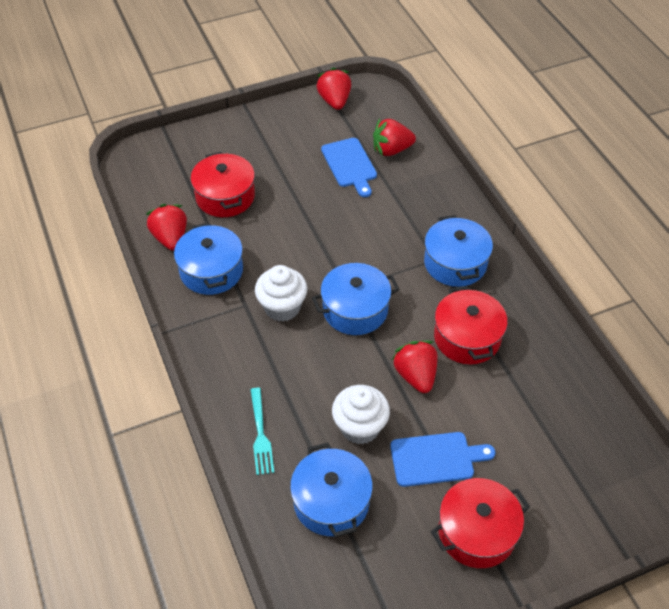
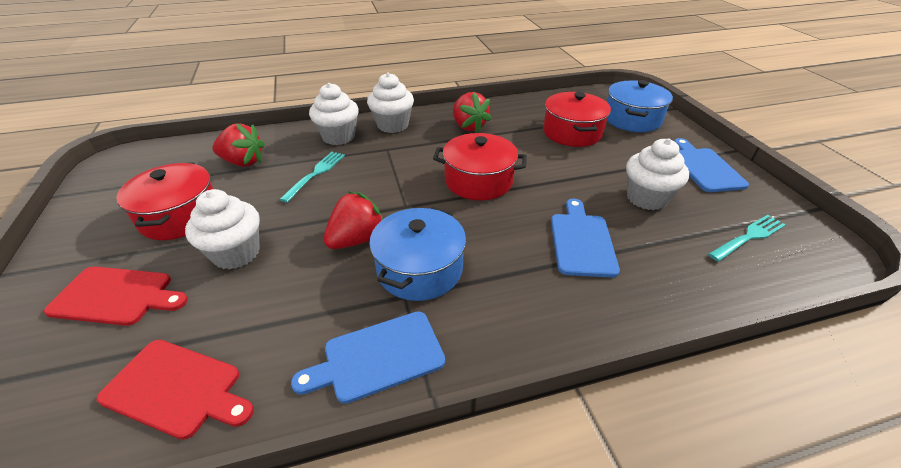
blue cutting board: [321,138,377,197] [390,432,495,487] = 2 -> [291,311,445,404] [551,199,620,278] [674,138,749,192] = 3
blue pot: [174,222,243,295] [290,443,373,537] [312,263,400,335] [424,215,493,287] = 4 -> [369,207,466,301] [607,80,673,132] = 2
red cutting board: none = 0 -> [44,267,188,326] [97,340,254,440] = 2
red strawberry: [146,204,187,251] [317,68,351,110] [373,119,416,156] [392,341,438,393] = 4 -> [213,123,265,167] [324,191,383,249] [453,92,491,133] = 3
turquoise fork: [250,388,274,475] = 1 -> [279,152,345,203] [708,215,786,262] = 2
white cupcake: [255,265,307,322] [332,385,390,445] = 2 -> [185,189,260,269] [309,83,359,145] [367,72,414,133] [626,138,689,210] = 4

